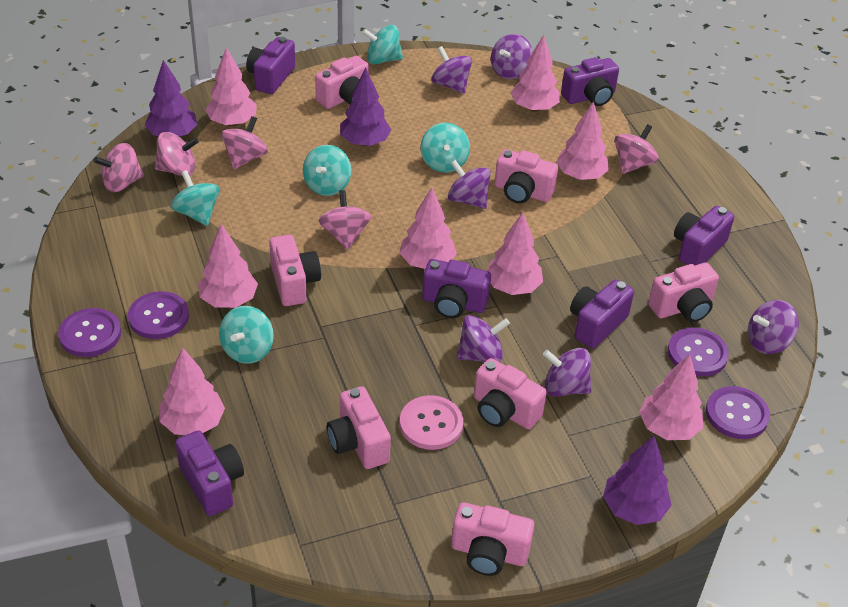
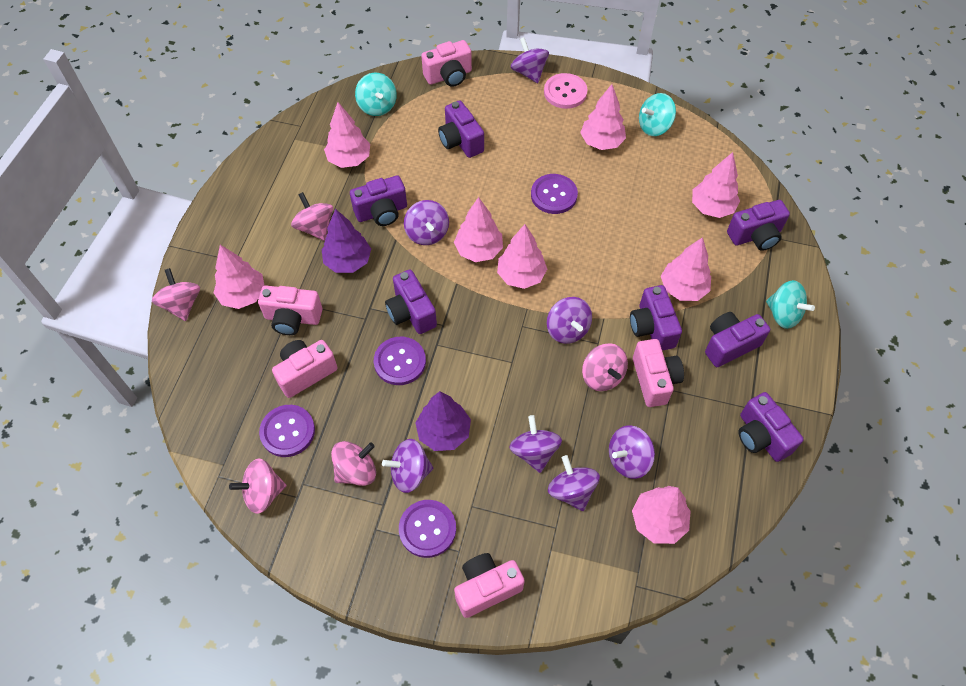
pink camera: [269,235,321,306] [315,56,369,109] [327,386,391,469] [451,502,534,576] [474,358,547,429] [494,149,558,204] [648,262,719,322] = 7 -> [258,286,322,335] [272,340,337,398] [421,40,472,87] [454,553,525,618] [633,339,684,407] = 5
purple camera: [175,430,244,516] [246,37,295,94] [422,259,491,318] [561,57,619,106] [570,279,634,349] [674,206,734,266] = 6 -> [350,175,407,226] [385,270,437,334] [438,100,484,158] [630,285,682,351] [705,312,770,367] [727,200,790,251] [739,392,804,462] = 7
purple spinning top: [431,46,472,94] [448,160,491,209] [457,315,510,363] [491,34,533,79] [543,348,592,397] [748,300,799,354] = 6 -> [382,439,433,493] [404,200,449,245] [509,415,562,473] [511,37,549,83] [547,297,592,344] [548,455,600,511] [609,425,655,479] = 7
purple tree: [145,60,197,136] [340,68,391,146] [603,436,672,525] = 3 -> [322,209,371,273] [415,391,471,451] = 2
turquoise spinning top: [171,170,220,226] [219,306,274,364] [303,145,351,196] [362,25,403,64] [421,123,470,173] = 5 -> [355,72,397,116] [639,93,676,136] [766,280,815,329] = 3

